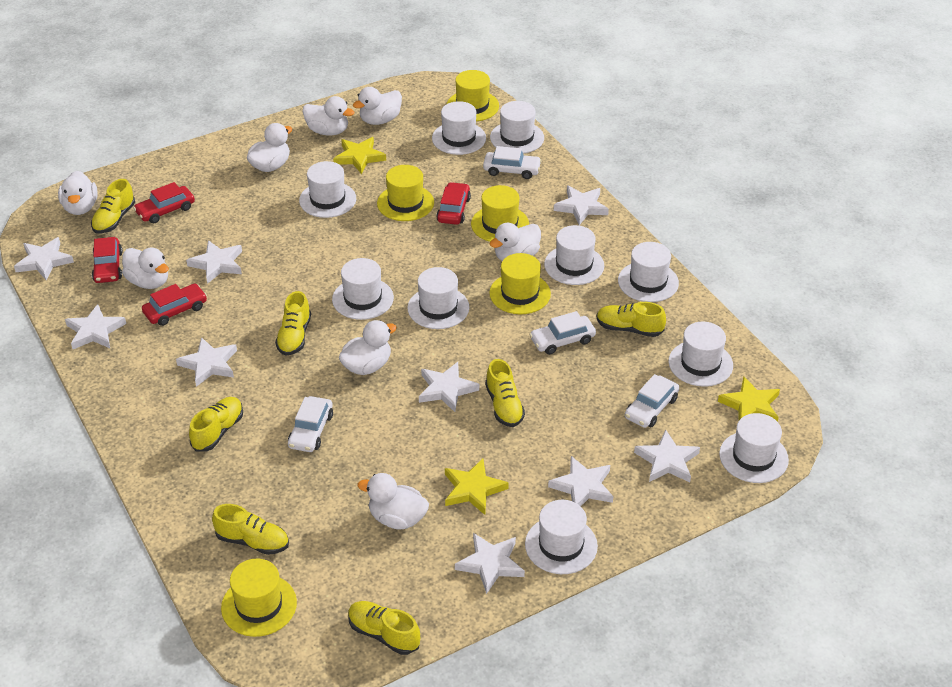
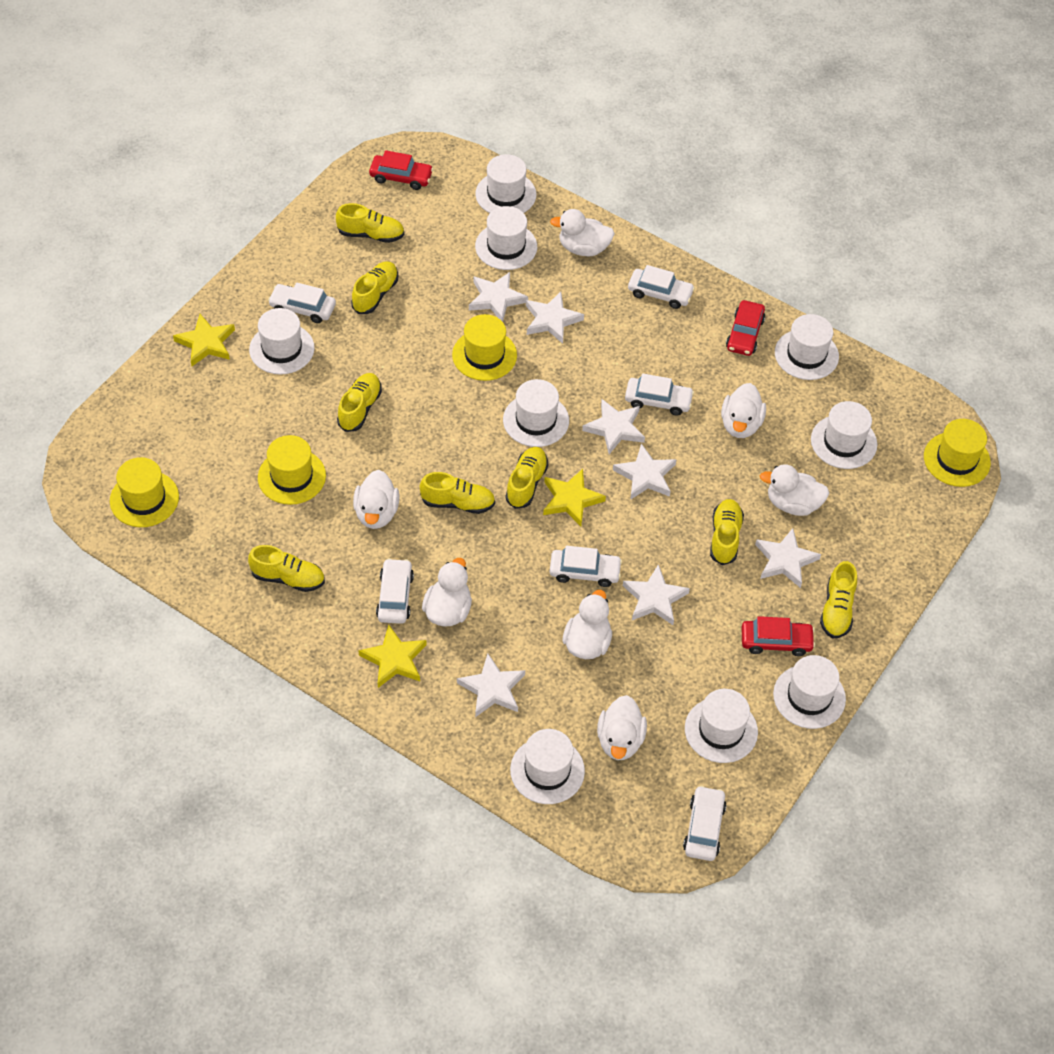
red car: [92,237,123,283] [133,182,195,223] [142,284,207,326] [436,182,471,225] = 4 -> [369,150,433,190] [726,300,766,356] [742,616,815,656] = 3
white car: [288,396,333,452] [483,146,542,179] [529,311,596,355] [625,374,679,428] = 4 -> [268,282,336,323] [376,558,414,624] [550,546,622,587] [625,374,694,416] [628,265,695,309] [683,785,727,861] = 6
white duck: [58,171,98,215] [122,248,169,289] [247,123,292,172] [302,96,354,136] [338,320,397,375] [353,87,402,125] [358,473,429,529] [490,223,541,261] = 8 -> [353,470,400,529] [422,558,472,627] [550,209,615,256] [562,590,612,659] [597,695,647,760] [721,383,766,438] [760,464,829,516] = 7
white hat: [299,161,356,218] [332,258,394,320] [408,267,469,329] [432,101,486,155] [490,101,544,154] [525,500,598,574] [544,225,604,285] [618,242,679,302] [668,322,733,387] [719,413,789,483] = 10 -> [249,308,315,375] [475,154,536,213] [475,206,537,270] [503,379,569,447] [510,729,585,804] [685,689,758,763] [773,655,846,729] [775,314,839,380] [811,401,877,469] = 9
white star: [14,237,74,280] [65,304,126,349] [176,337,237,387] [186,240,242,284] [419,362,479,412] [455,533,525,594] [548,456,613,506] [554,186,609,225] [634,430,700,482] = 9 -> [457,653,525,717] [469,272,528,322] [526,292,584,344] [582,399,645,454] [613,443,677,500] [623,564,690,625] [755,528,821,588] = 7
yellow hat: [221,559,297,637] [377,165,434,221] [447,70,499,121] [471,185,529,242] [489,253,551,314] = 5 -> [110,457,179,527] [258,435,326,505] [452,314,517,381] [924,419,991,487] = 4
yellow shoe: [91,179,135,234] [189,397,243,452] [212,504,289,555] [275,291,311,356] [348,601,420,655] [485,359,525,427] [597,302,666,337] = 7 -> [248,545,325,592] [336,203,404,243] [337,373,382,432] [351,261,398,314] [420,472,495,514] [505,447,548,509] [710,499,744,565] [820,561,857,639] = 8

